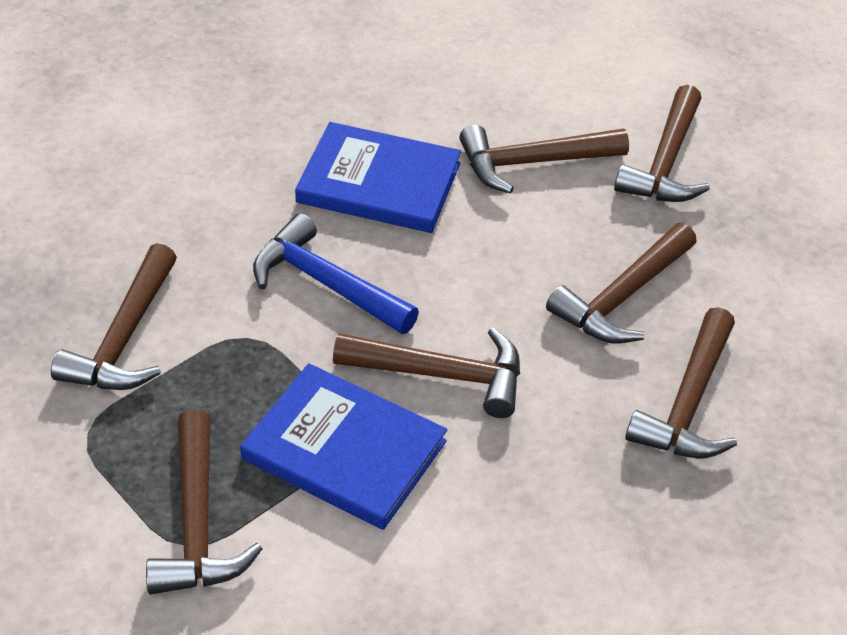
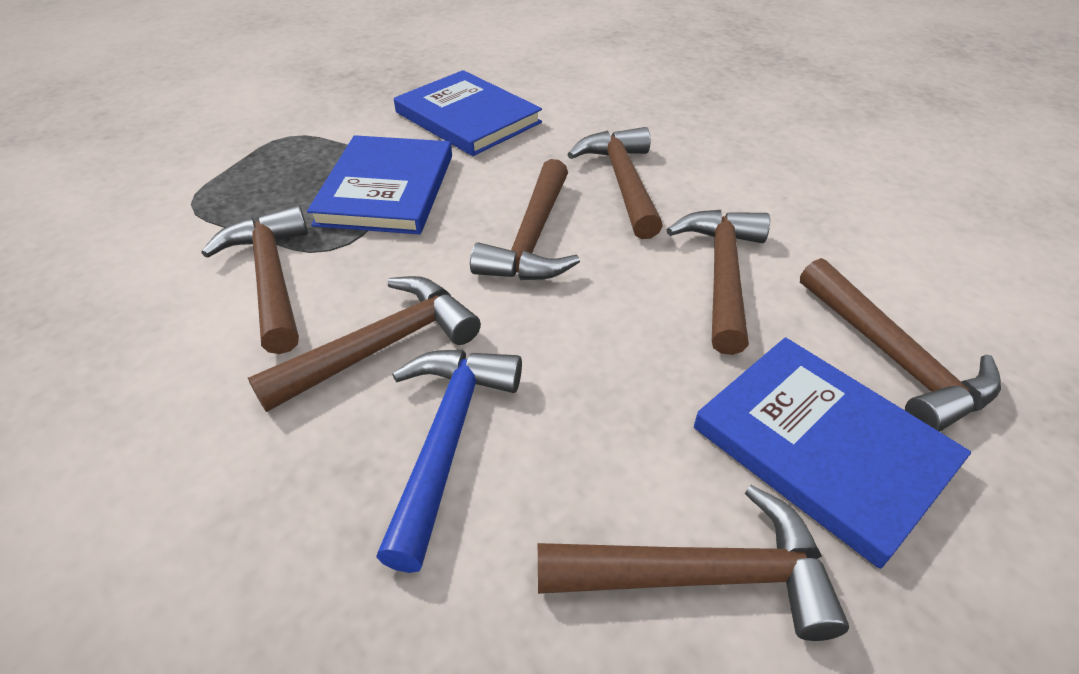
blue book: [240,363,447,530] [295,122,461,233] = 2 -> [307,135,452,234] [394,70,542,156] [694,337,971,569] = 3

